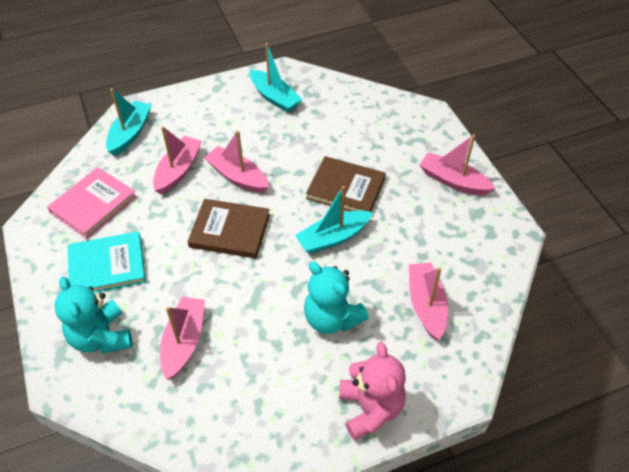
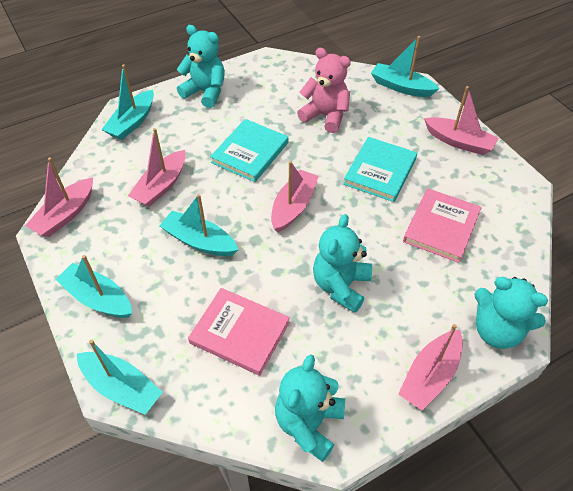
brown book: [188,199,270,259] [306,156,386,212] = 2 -> none = 0
pink book: [47,167,137,239] = 1 -> [188,288,290,376] [403,188,482,263] = 2
turquoise boat: [106,88,151,156] [249,43,303,112] [295,186,373,254] = 3 -> [55,255,132,318] [76,340,163,415] [101,64,154,140] [159,194,239,256] [371,36,439,97] = 5
turquoise book: [67,231,146,292] = 1 -> [210,119,288,182] [343,137,417,202] = 2
turquoise teddy bear: [54,276,132,354] [304,262,369,334] = 2 -> [177,25,225,108] [275,354,345,462] [313,214,372,313] [474,277,548,349] = 4

